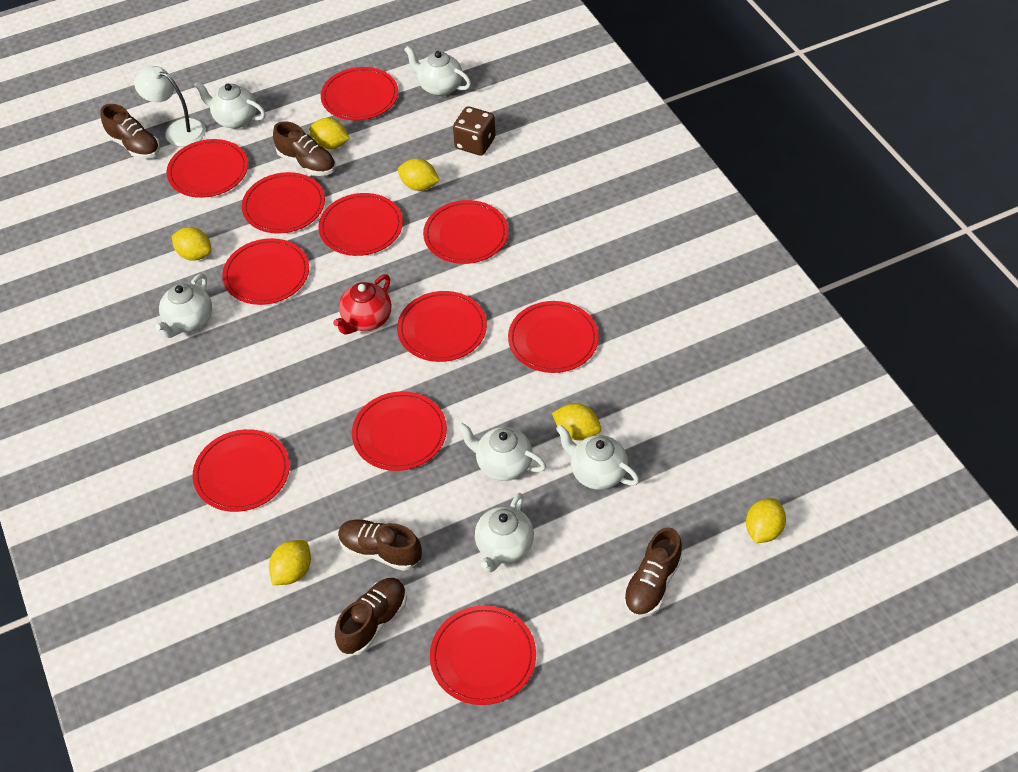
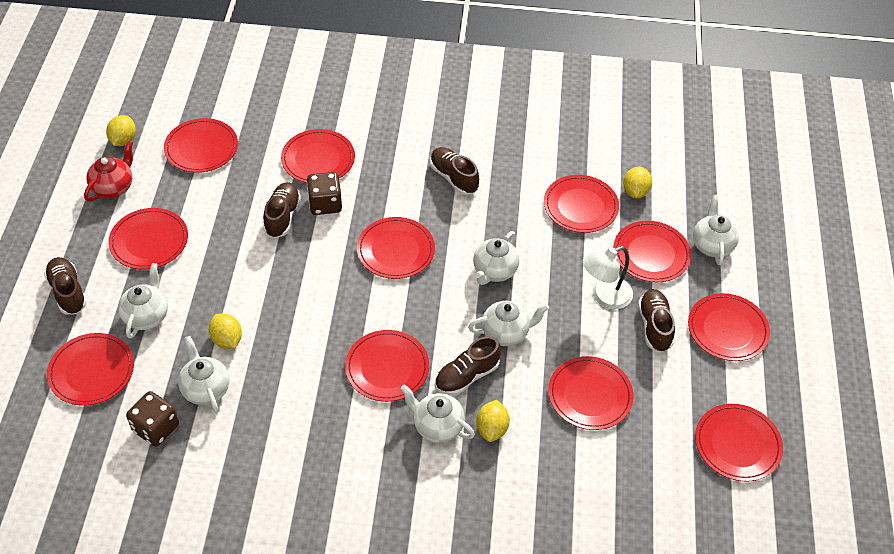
brown dice: [453,106,496,156] = 1 -> [126,391,179,447] [307,172,342,215] = 2
yellow lemon: [172,227,212,261] [269,540,311,585] [309,118,350,149] [398,159,440,191] [552,403,601,440] [746,498,786,543] = 6 -> [106,115,136,146] [209,313,242,349] [476,400,510,442] [623,167,652,198] = 4

